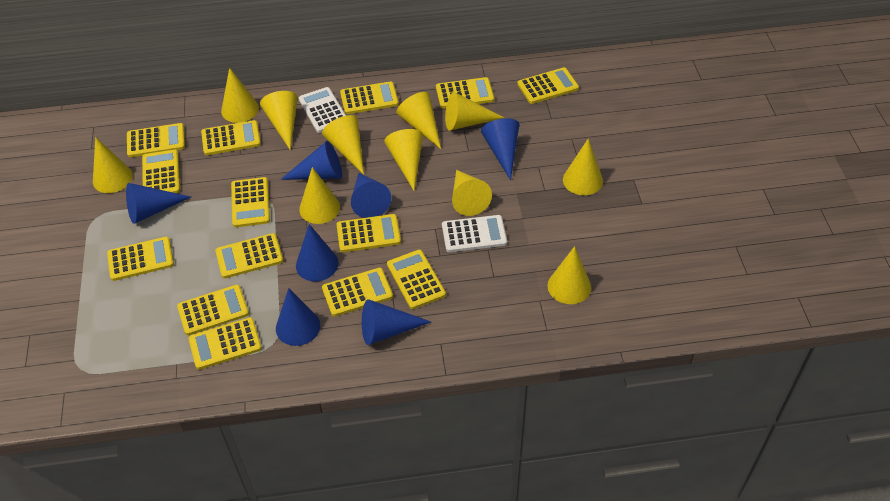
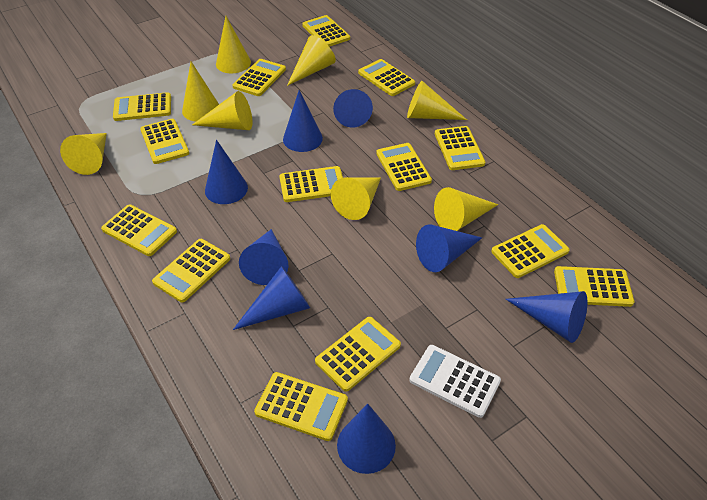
blue cone: [126,183,191,224] [276,288,320,346] [280,141,342,180] [296,224,338,282] [351,173,392,218] [362,299,431,345] [481,118,520,180] = 7 -> [205,140,248,204] [233,266,310,330] [239,229,288,285] [283,90,323,152] [333,89,373,128] [337,404,396,474] [416,225,482,272] [506,291,587,343] = 8
white calculator: [299,87,346,133] [442,215,507,252] = 2 -> [409,345,501,418] = 1
yellow cone: [93,137,133,193] [221,67,259,123] [260,91,298,150] [299,167,340,224] [322,115,364,175] [384,129,423,190] [396,92,441,149] [445,92,504,131] [452,170,492,216] [547,246,591,304] [563,138,603,195] = 11 -> [60,133,107,175] [182,62,219,121] [192,91,252,130] [216,16,251,73] [287,35,336,86] [331,177,381,220] [407,81,467,120] [434,187,498,231] = 8

